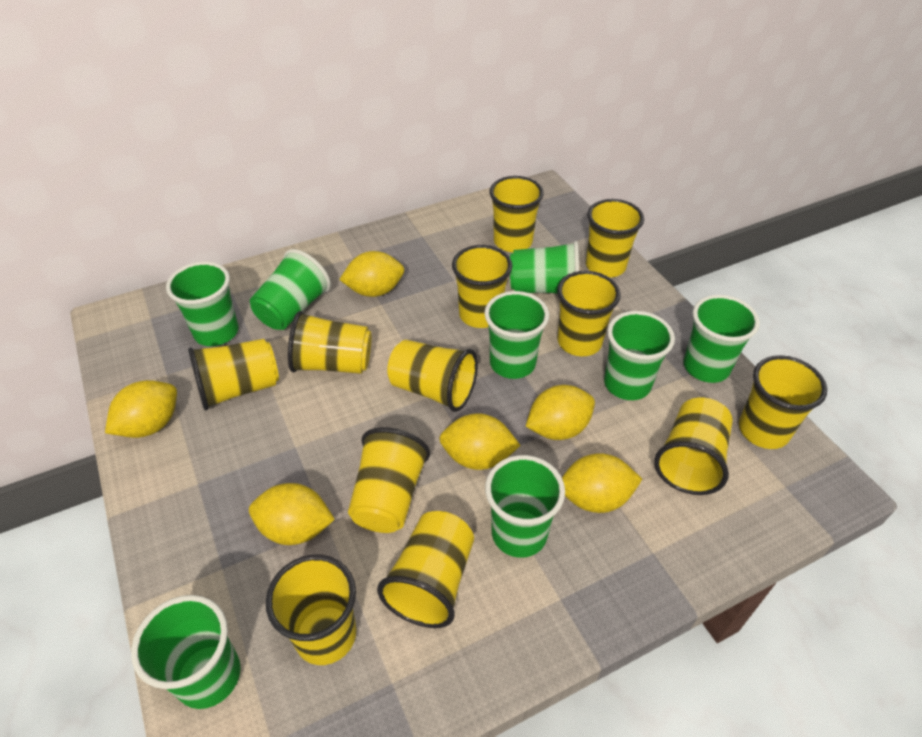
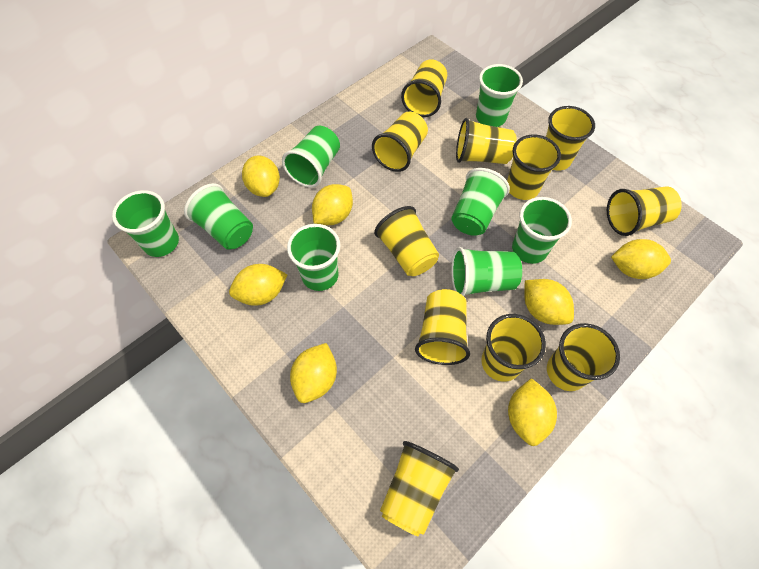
yellow cup: [188,339,279,410] [266,555,356,665] [288,311,372,374] [348,427,430,533] [377,511,474,628] [387,340,478,412] [452,245,512,328] [489,176,544,252] [557,271,620,356] [586,199,644,278] [654,397,733,495] [739,355,827,449] = 12 -> [372,112,428,172] [374,206,439,276] [380,441,459,537] [401,60,447,117] [415,289,470,365] [456,118,517,164] [481,314,546,382] [507,135,561,200] [546,106,595,170] [547,323,620,391] [607,186,682,236] = 11
yellow lemon: [105,380,177,438] [249,483,335,545] [339,251,404,297] [439,413,521,470] [525,385,595,440] [562,453,642,513] = 6 -> [229,264,288,306] [242,155,280,197] [290,343,337,403] [312,184,353,225] [508,378,557,446] [524,279,574,325] [611,239,671,279] = 7

